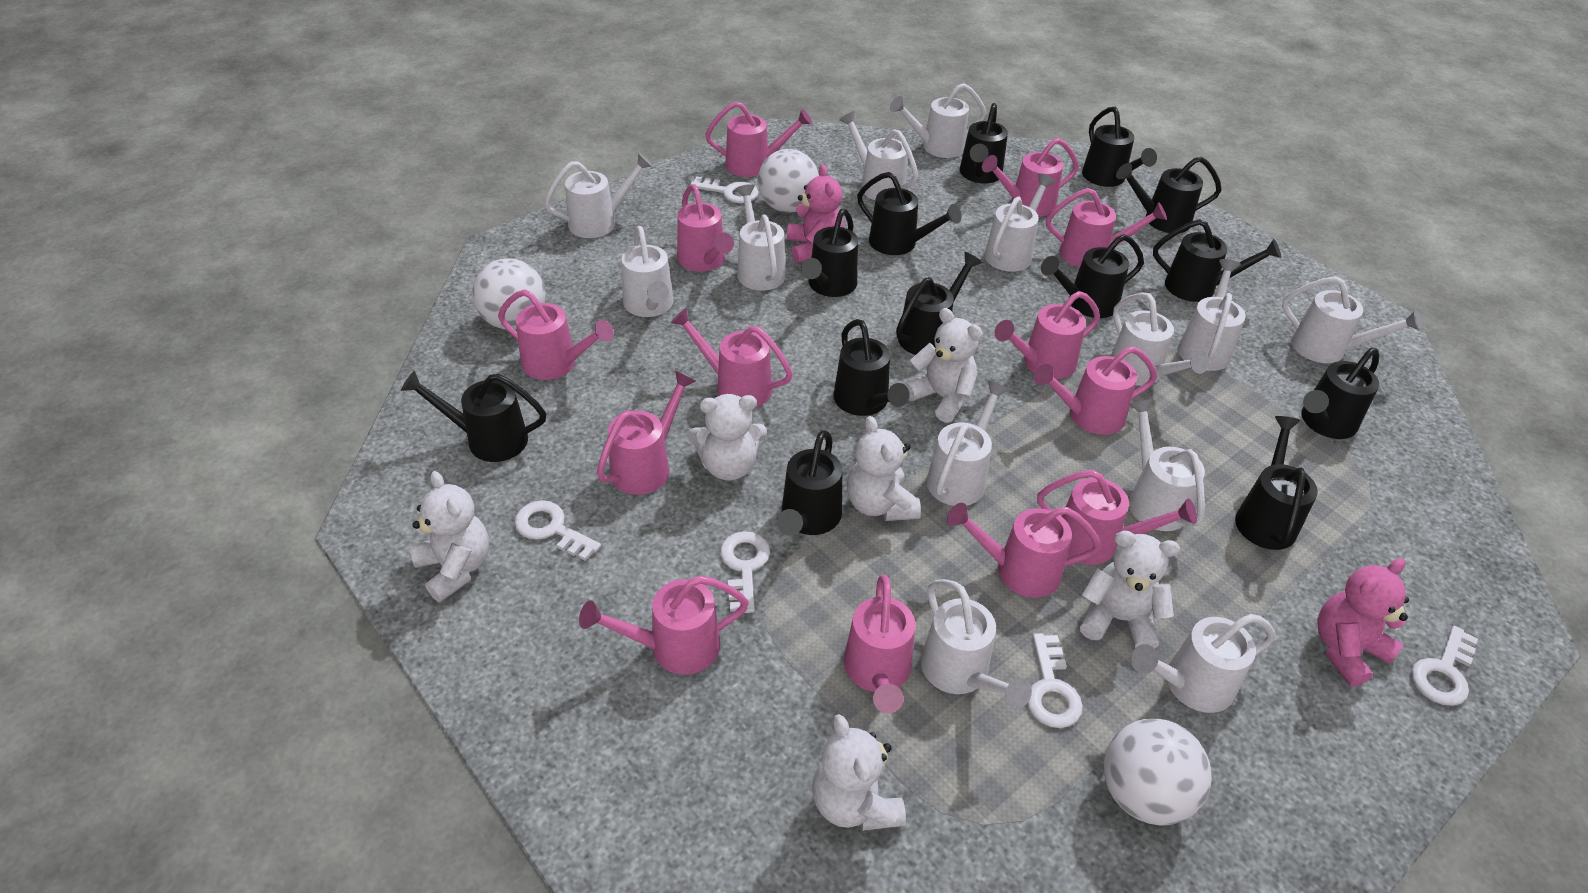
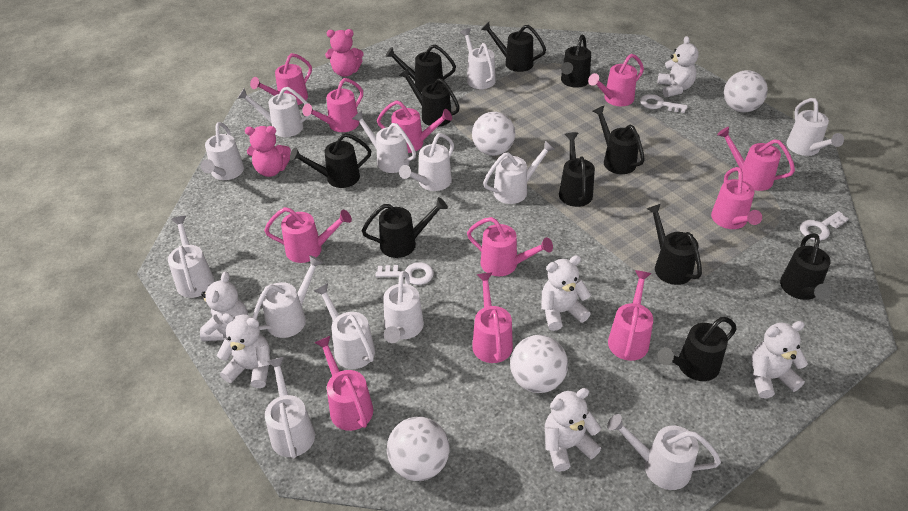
black watering can: [401,371,546,462] [777,430,842,536] [801,209,858,297] [834,319,910,416] [857,172,962,255] [896,252,982,355] [960,103,1008,183] [1041,234,1144,318] [1082,107,1157,187] [1116,157,1222,233] [1153,219,1281,302] [1235,416,1318,550] [1302,347,1379,439] = 13 -> [290,133,371,188] [362,197,448,258] [385,45,456,92] [399,68,460,127] [481,22,546,72] [559,132,595,207] [561,35,591,88] [593,106,645,174] [646,204,702,285] [657,317,737,381] [780,233,832,300] = 11
pink watering can: [498,289,614,380] [579,576,749,675] [597,370,696,495] [671,308,793,408] [677,184,734,272] [705,101,812,177] [844,575,915,713] [947,503,1101,598] [982,138,1079,216] [995,291,1100,379] [1034,346,1157,435] [1037,470,1197,565] [1046,188,1167,267] = 13 -> [250,53,312,105] [264,207,352,263] [302,78,363,132] [314,336,373,431] [377,100,452,153] [467,217,553,276] [472,272,513,363] [588,54,644,106] [608,270,653,361] [711,167,762,229] [717,127,795,191] = 11
white ball: [473,258,546,330] [758,149,819,213] [1104,719,1212,825] = 3 -> [387,417,449,481] [472,112,515,156] [510,335,568,393] [724,70,768,112] = 4
white key: [515,500,601,561] [690,177,759,204] [720,531,770,613] [1027,633,1083,728] [1411,626,1478,706] = 5 -> [375,262,434,285] [640,94,688,113] [800,211,849,241] = 3

